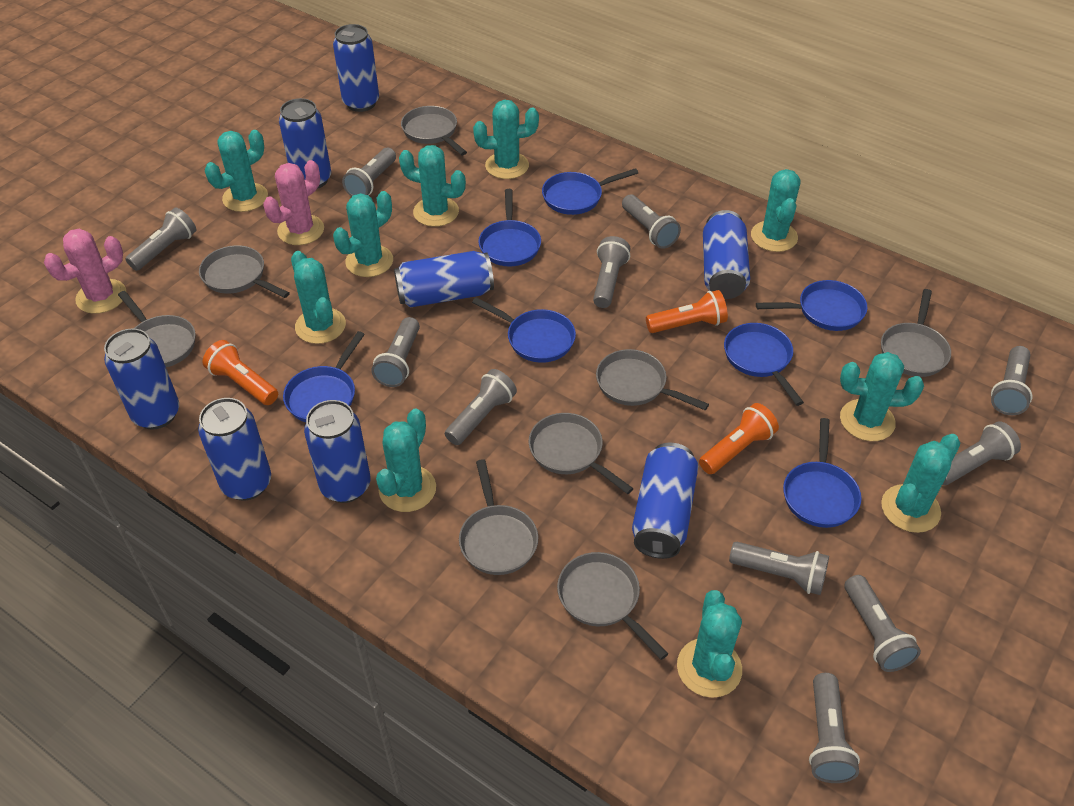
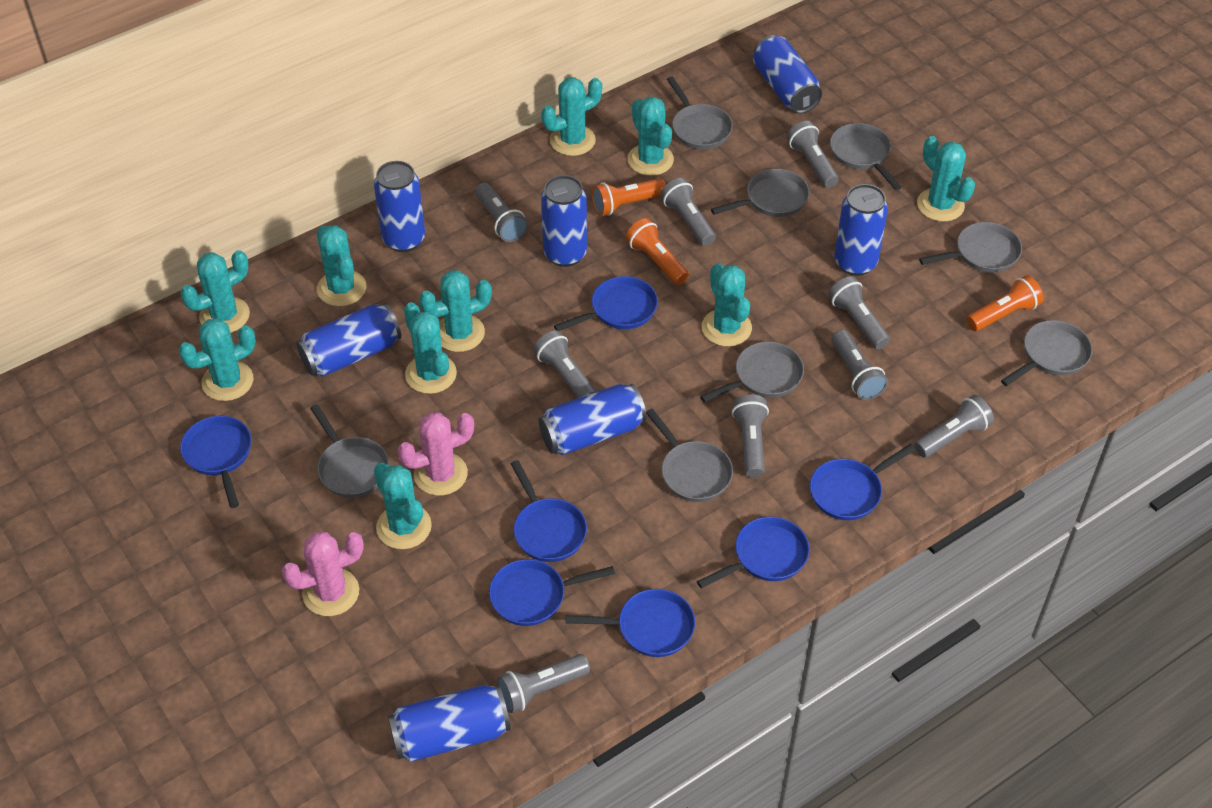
blue can: [104,328,179,429] [198,398,271,501] [279,98,331,189] [304,400,371,503] [333,24,379,112] [394,251,494,308] [632,443,698,559] [703,210,750,299] = 8 -> [297,303,401,377] [374,161,425,252] [388,685,511,762] [539,384,646,455] [541,175,587,267] [753,35,822,114] [834,184,888,276] = 7
grey flashlight: [125,207,196,271] [342,148,396,197] [371,317,420,387] [445,369,517,445] [593,236,630,308] [622,195,681,249] [729,542,829,595] [809,673,860,783] [845,575,921,672] [942,421,1021,485] [991,346,1032,415] = 11 -> [475,183,528,242] [497,654,590,713] [533,330,597,398] [660,178,716,246] [732,394,769,477] [787,121,839,188] [828,276,890,349] [832,330,888,400] [914,395,994,458] = 9

